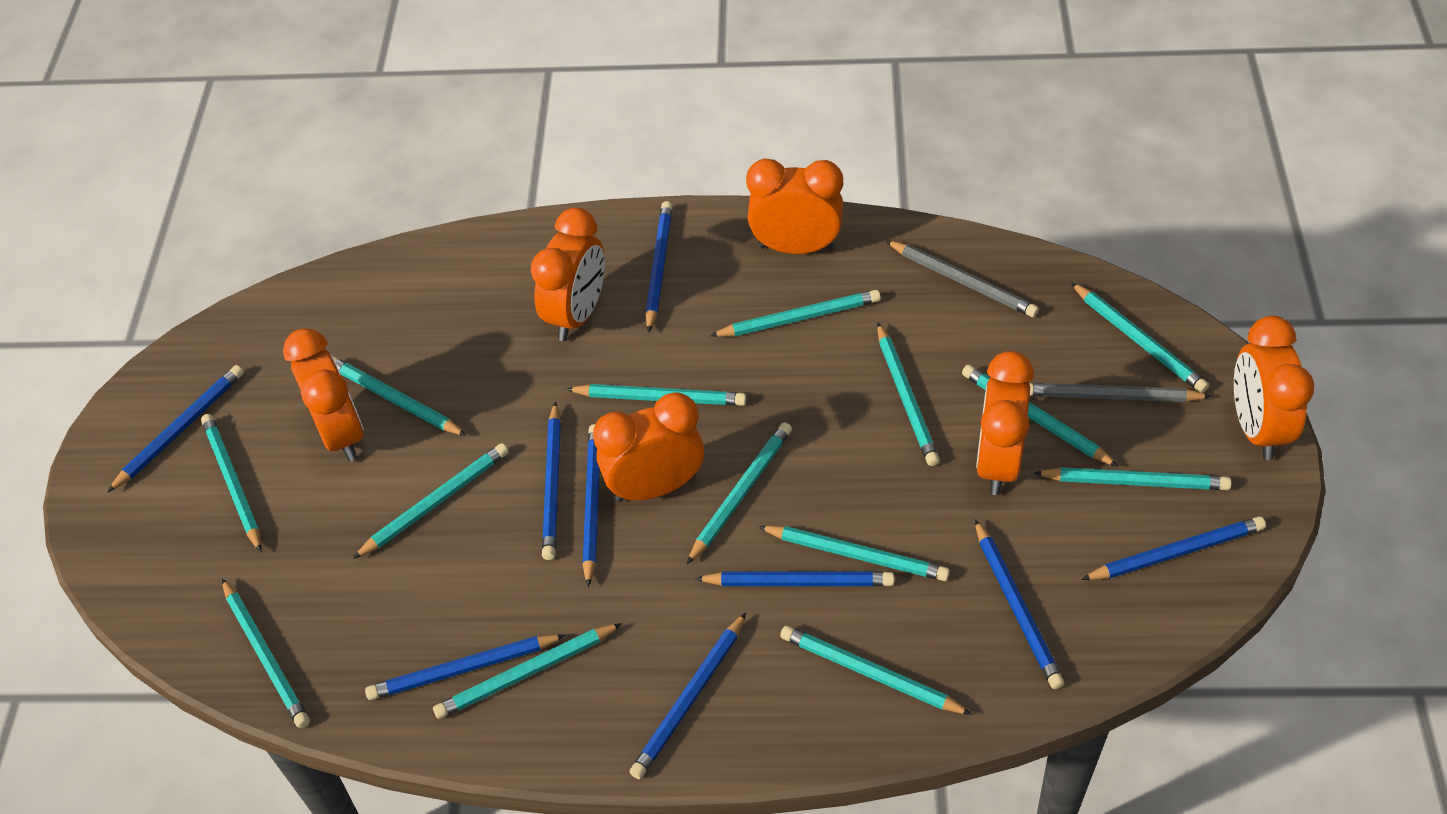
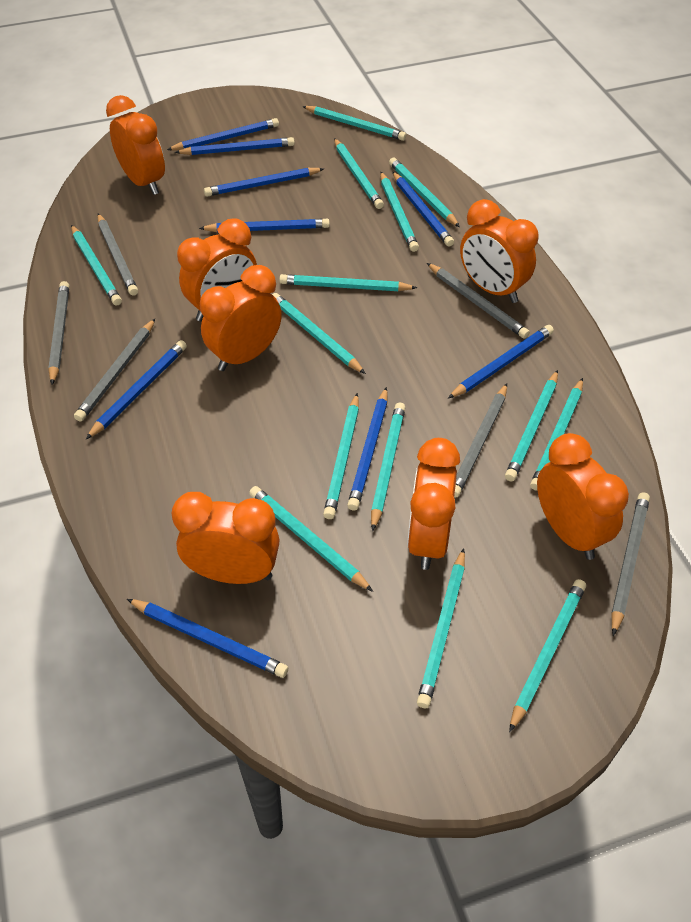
grey pencil: [885,240,1039,317] [1029,383,1212,402] = 2 -> [48,281,69,385] [74,319,155,422] [98,213,138,296] [427,263,530,339] [454,383,507,498] [611,492,650,636] = 6
orange clock: [283,328,364,461] [531,208,605,341] [593,392,704,502] [746,158,843,254] [976,351,1034,495] [1234,316,1315,460] = 6 -> [106,95,165,195] [172,492,280,584] [177,218,257,322] [200,265,282,371] [407,438,460,570] [460,199,538,303] [537,433,629,560] = 7

